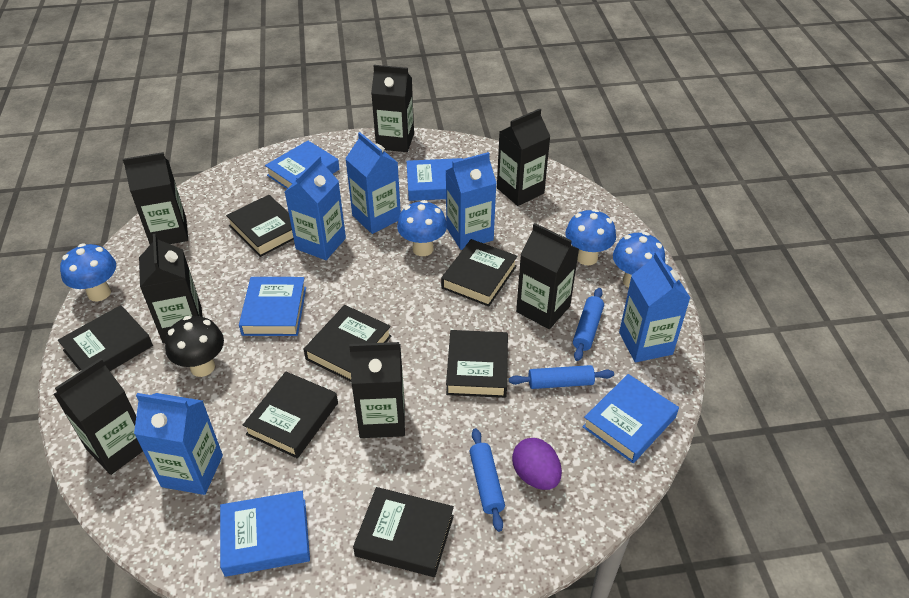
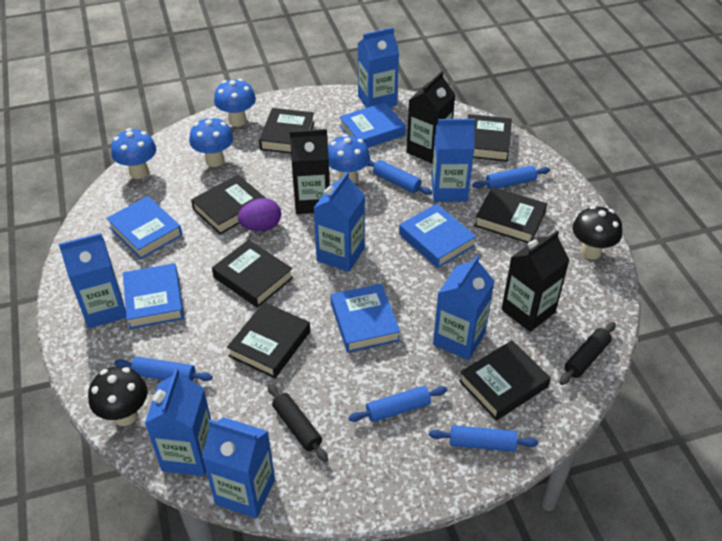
black carton: [54,358,143,475] [123,152,188,244] [139,234,203,343] [349,342,405,438] [371,65,414,152] [497,109,550,206] [516,223,579,329] = 7 -> [290,129,330,214] [406,71,456,164] [502,230,569,332] = 3
black mushroom: [165,316,224,377] = 1 -> [88,366,147,426] [572,206,622,260] = 2
black rolling pin: none = 0 -> [268,384,328,462] [559,322,616,385] = 2
blue carton: [134,393,223,495] [285,156,346,260] [345,132,401,234] [446,152,496,250] [619,252,690,363] = 5 -> [59,233,126,328] [145,368,211,476] [202,417,275,519] [314,172,365,272] [358,27,399,108] [431,119,475,202] [433,255,494,360] = 7
blue rolling pin: [469,428,505,532] [509,365,614,389] [573,288,604,361] = 3 -> [114,356,213,381] [348,386,447,422] [367,159,432,195] [429,425,538,452] [473,165,550,190] = 5

